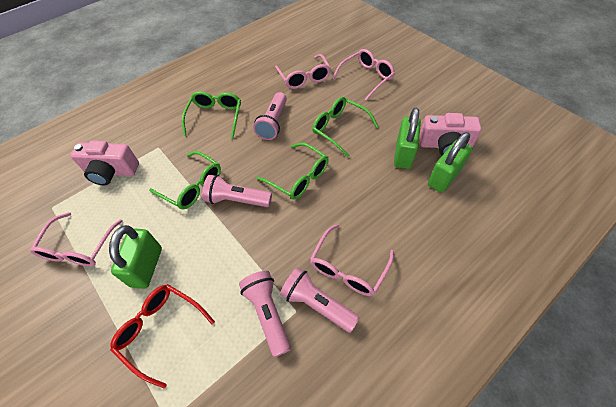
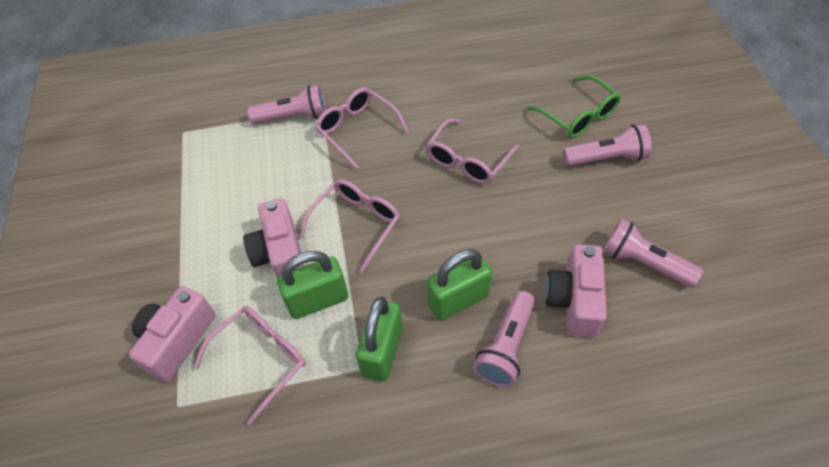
green glasses: [149,151,221,209] [182,91,241,138] [257,142,329,200] [312,97,379,157] = 4 -> [527,75,621,138] = 1
pink camera: [70,140,139,185] [419,113,482,156] = 2 -> [129,286,216,382] [243,198,304,277] [545,244,607,338] = 3
red glasses: [110,284,215,388] = 1 -> none = 0

